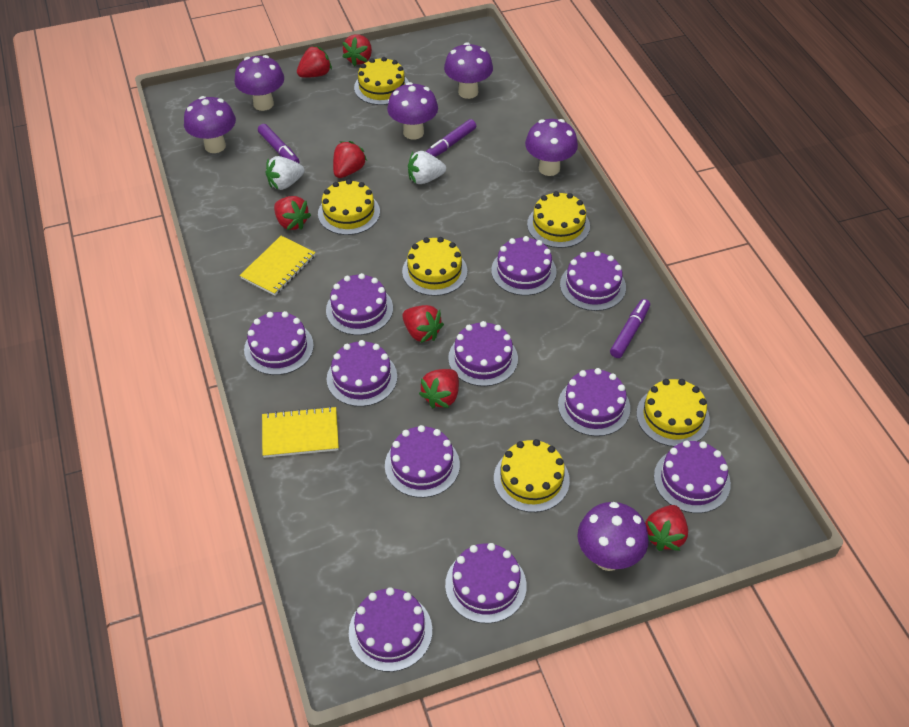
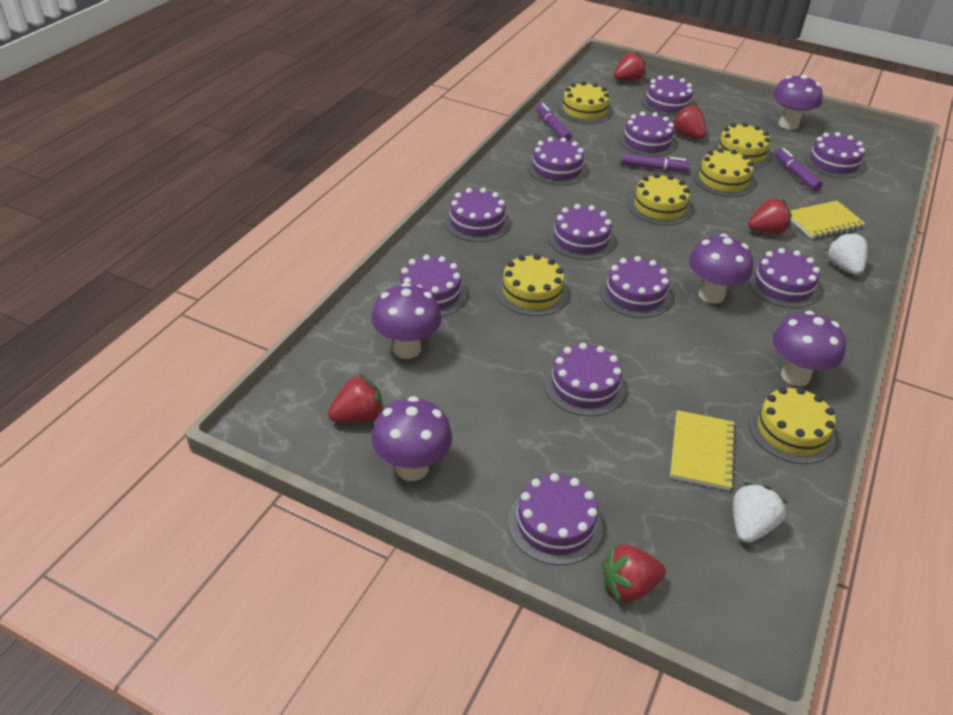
purple mushroom: [184,96,236,153] [235,55,284,111] [387,82,438,139] [444,43,493,99] [525,119,578,176] [577,502,649,571] = 6 -> [372,283,441,359] [372,396,452,481] [689,234,753,304] [773,74,823,130] [773,311,846,386] = 5
red strawberry: [274,196,311,230] [297,46,332,78] [333,141,367,178] [342,34,372,66] [402,305,444,343] [419,369,459,408] [645,505,688,551] = 7 -> [328,374,383,423] [602,544,666,603] [614,52,646,81] [672,104,706,139] [748,198,792,234] = 5

